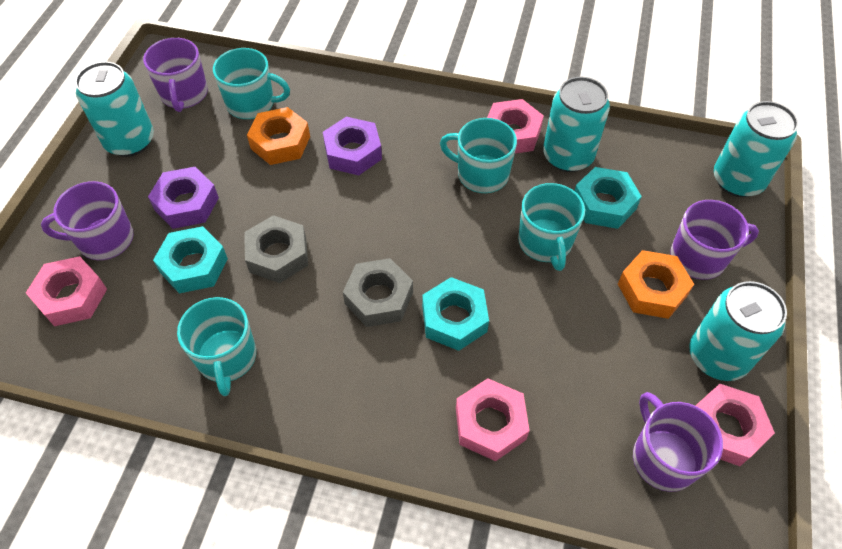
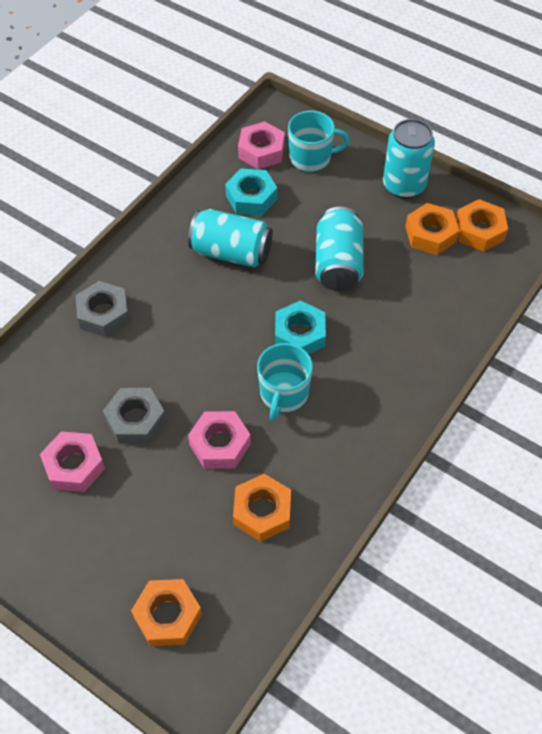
orange nut: [247,107,310,165] [618,250,694,319] = 2 -> [131,579,202,646] [233,474,291,542] [405,203,459,255] [456,199,508,252] = 4
pink nut: [26,256,107,326] [456,378,530,461] [487,99,544,153] [695,384,775,466] = 4 -> [40,431,105,492] [188,411,251,469] [238,121,285,169] = 3
purple mug: [41,181,134,260] [143,38,208,112] [633,392,723,492] [670,200,759,280] = 4 -> none = 0
purple nut: [148,167,219,229] [323,117,382,175] = 2 -> none = 0
turquoise can: [75,61,154,157] [543,77,610,172] [689,281,787,381] [714,101,798,197] = 4 -> [188,209,273,268] [315,207,364,291] [383,119,435,198] = 3
turquoise mug: [177,297,256,396] [213,48,290,119] [440,118,517,193] [518,183,585,271] = 4 -> [257,343,313,421] [288,111,350,172] = 2
turquoise nut: [153,226,228,294] [422,277,489,351] [575,167,642,229] = 3 -> [225,168,277,216] [275,300,326,354] = 2

